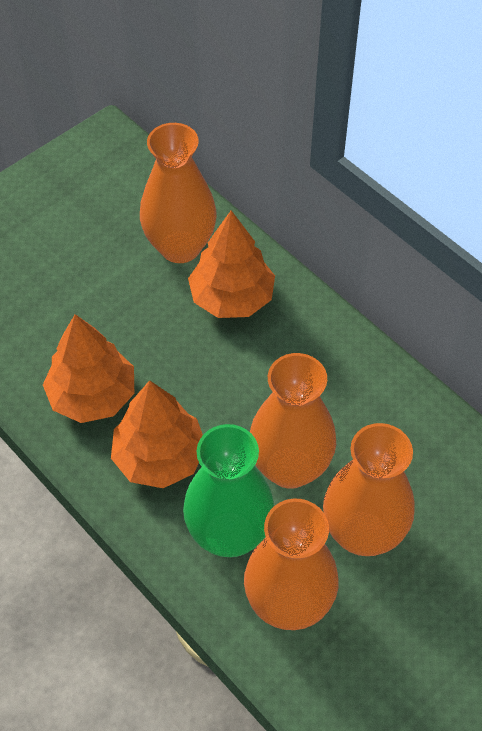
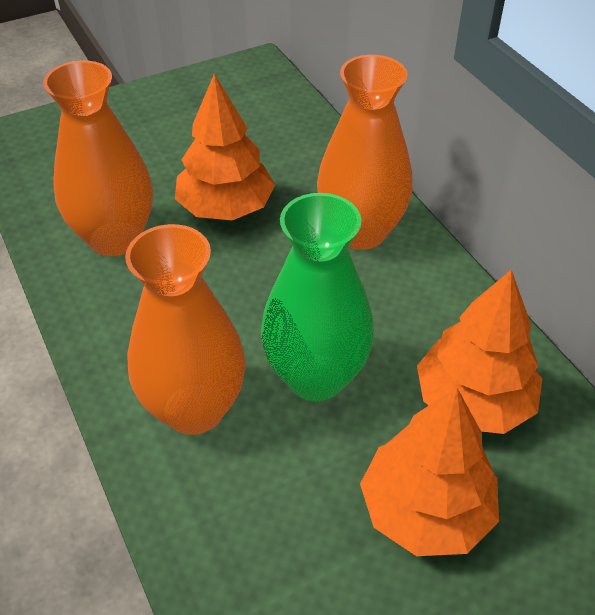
orange vase: [140,123,217,263] [244,499,338,630] [250,353,336,489] [323,423,415,556] = 4 -> [43,60,153,256] [125,224,246,435] [317,55,413,250] = 3

